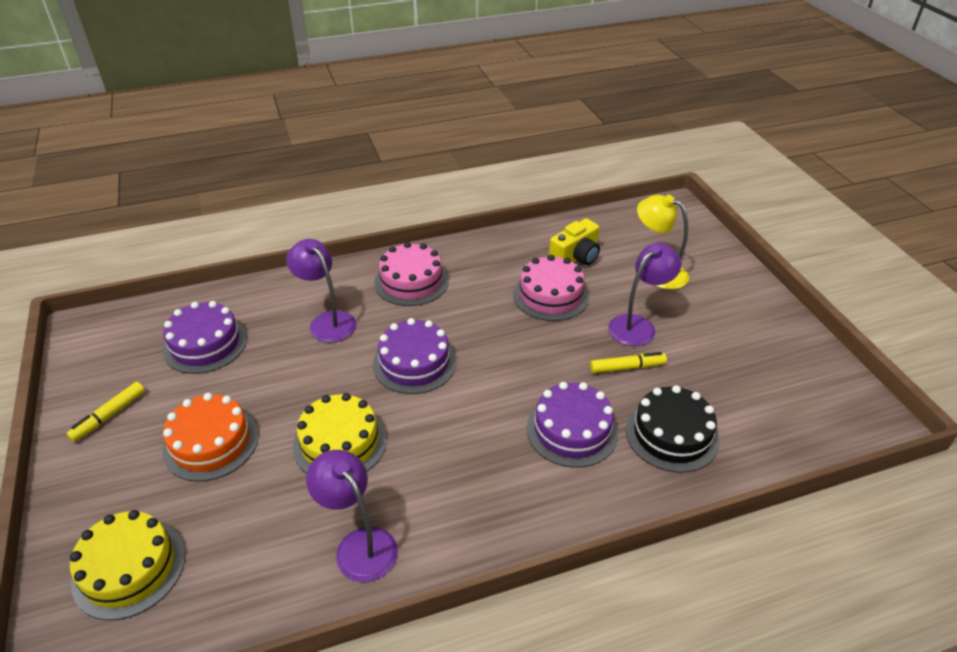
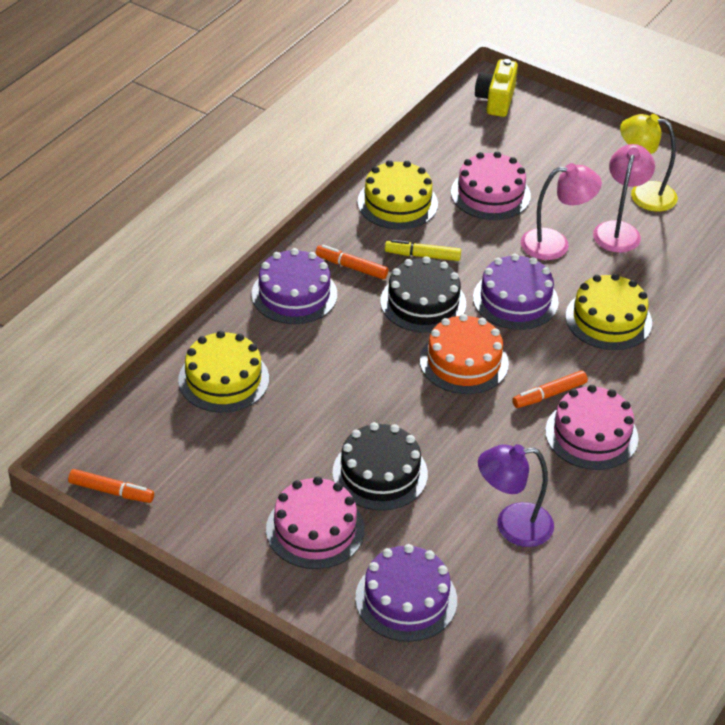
black cake: [626,385,719,473] = 1 -> [332,422,428,511] [380,256,466,333] = 2
orange marker: none = 0 -> [68,469,154,503] [315,245,388,279] [512,370,588,408] = 3
pink cake: [374,242,449,306] [513,255,589,321] = 2 -> [266,476,365,569] [451,151,531,220] [545,385,639,470] = 3
pink lamp: none = 0 -> [521,163,602,260] [593,144,655,253] = 2
purple lamp: [286,239,356,343] [306,450,398,582] [608,243,682,346] = 3 -> [478,444,554,547] = 1
yellow cake: [70,510,185,620] [293,393,387,474] = 2 -> [178,331,269,413] [357,160,438,230] [566,273,652,350] = 3
yellow marker: [66,382,145,442] [590,352,667,373] = 2 -> [385,240,461,261] = 1

